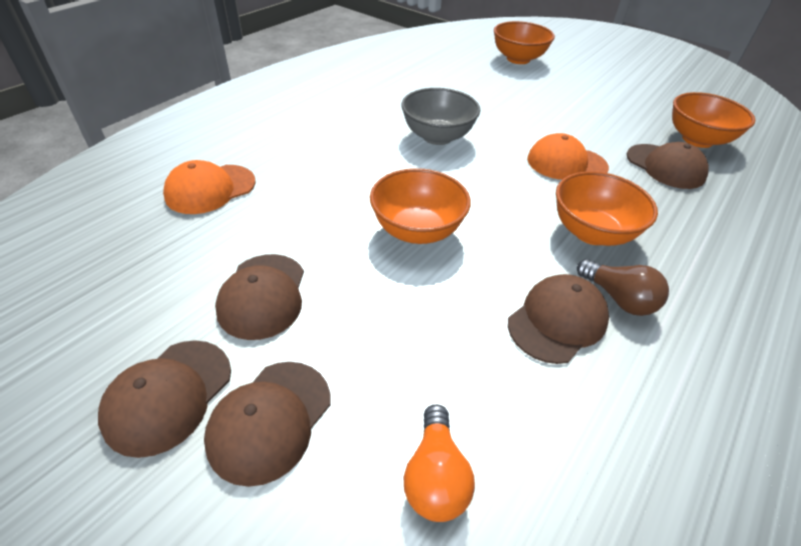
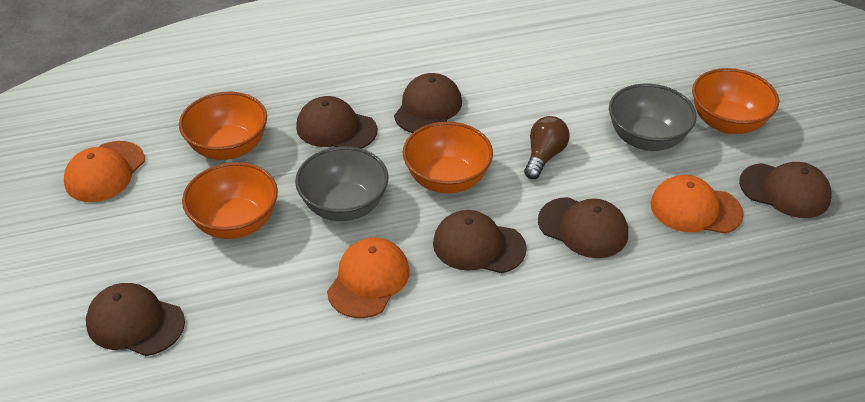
brown cap: [98,340,231,458] [204,362,330,487] [215,254,304,340] [508,274,609,364] [627,142,709,189] = 5 -> [86,283,185,356] [296,96,377,149] [394,73,462,133] [433,210,527,273] [538,197,628,258] [739,162,832,218] = 6
grey bowl: [401,88,480,145] = 1 -> [295,147,389,221] [609,84,696,151] = 2
orange cap: [163,160,255,214] [527,133,609,180] = 2 -> [64,141,145,202] [327,237,410,318] [650,175,744,234] = 3
orange light bulb: [404,405,475,522] = 1 -> none = 0

